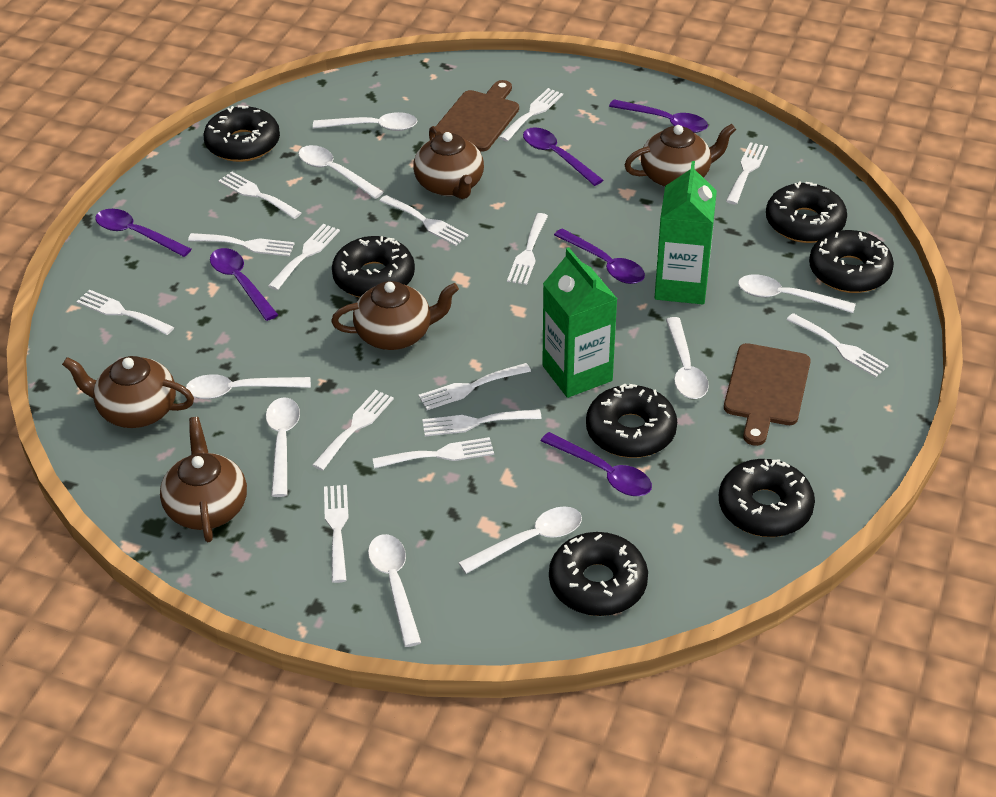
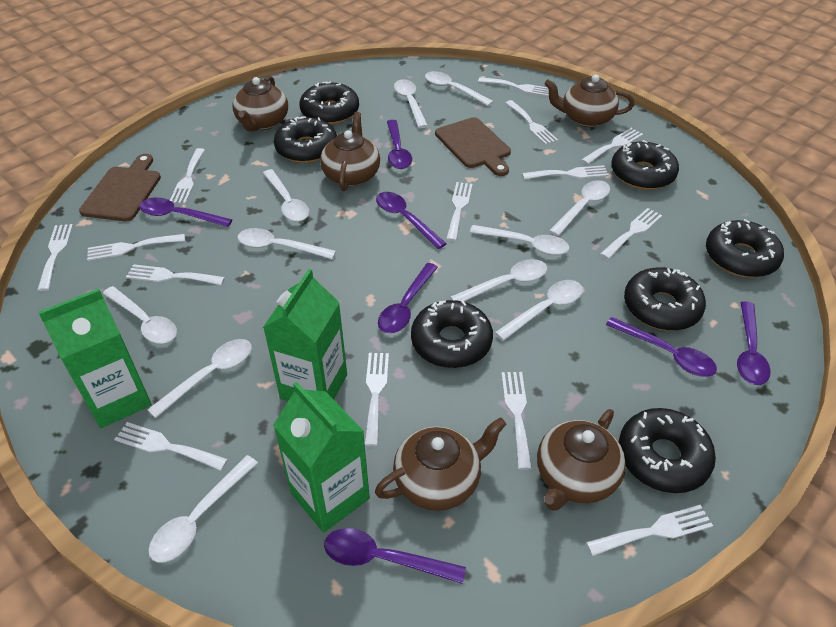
green carton: [542,247,617,398] [655,161,717,304] = 2 -> [38,289,152,428] [263,269,347,401] [273,382,370,533] = 3
purple spoon: [95,209,192,257] [210,248,278,321] [523,127,603,186] [541,432,652,496] [554,228,645,284] [609,99,708,133] = 6 -> [139,197,232,227] [324,528,466,584] [376,192,447,249] [378,263,438,333] [387,120,412,169] [606,317,717,377] [737,301,771,385] = 7
white spoon: [186,374,311,399] [266,397,300,497] [298,145,384,199] [313,112,417,131] [368,534,421,647] [458,506,582,574] [666,317,709,399] [738,274,856,313] = 8 -> [103,286,177,344] [147,339,252,418] [148,455,258,563] [237,228,336,259] [263,169,309,222] [394,79,428,128] [425,71,494,106] [450,259,547,301] [470,225,569,255] [495,280,583,341] [549,180,610,236] = 11

